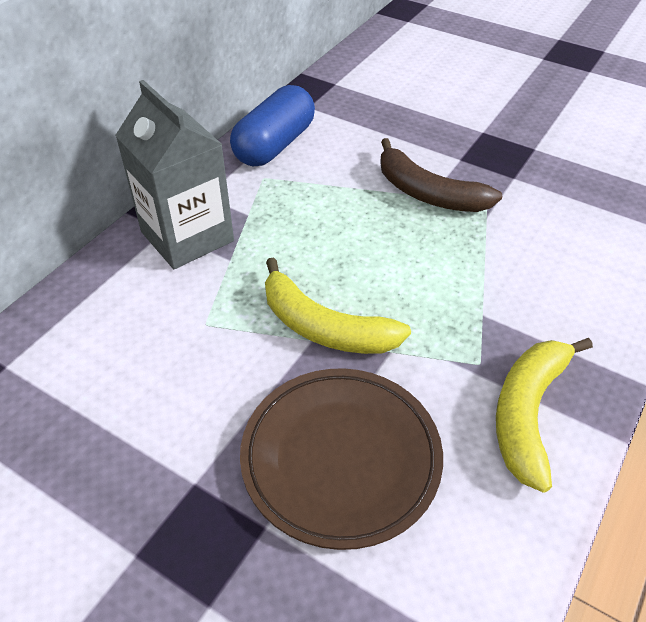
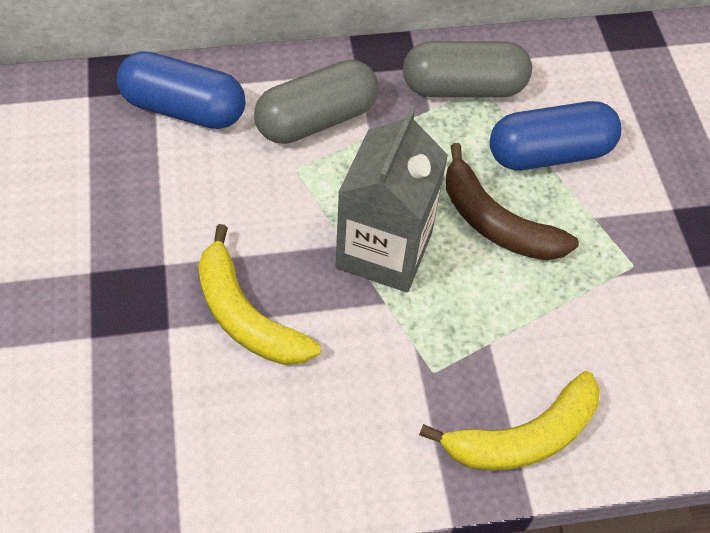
blue capsule: [230,85,315,166] = 1 -> [117,51,245,129] [490,101,621,170] = 2
brown plate: [240,368,443,550] = 1 -> none = 0
grey capsule: none = 0 -> [254,60,379,144] [403,41,532,97] = 2

